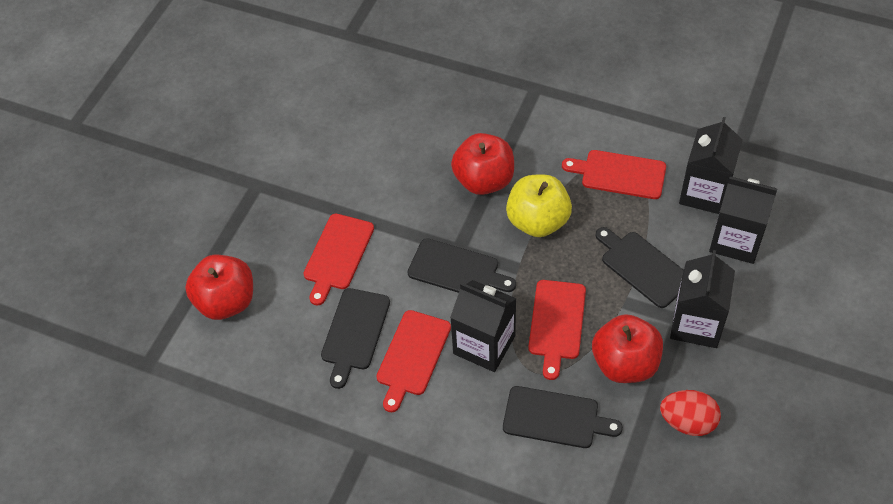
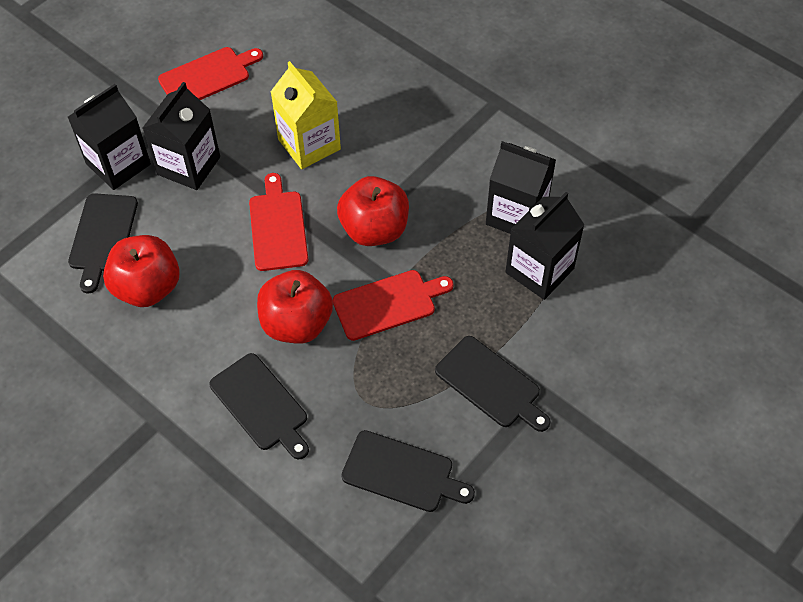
red cutting board: [303,213,374,305] [376,310,451,412] [528,280,586,380] [562,150,666,199] = 4 -> [158,47,263,100] [249,173,308,271] [333,270,454,341] = 3
red egg: [660,390,721,436] = 1 -> none = 0
yellow apple: [506,174,572,237] = 1 -> none = 0
yellow carton: none = 0 -> [271,61,341,169] = 1

